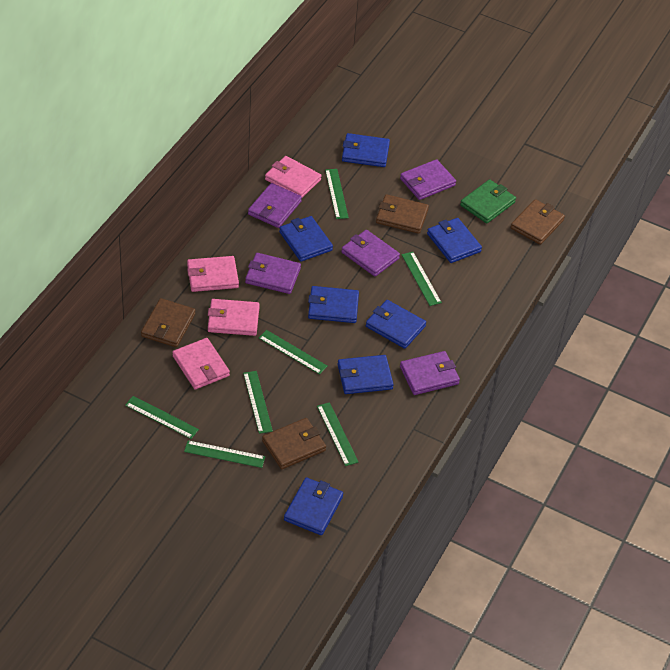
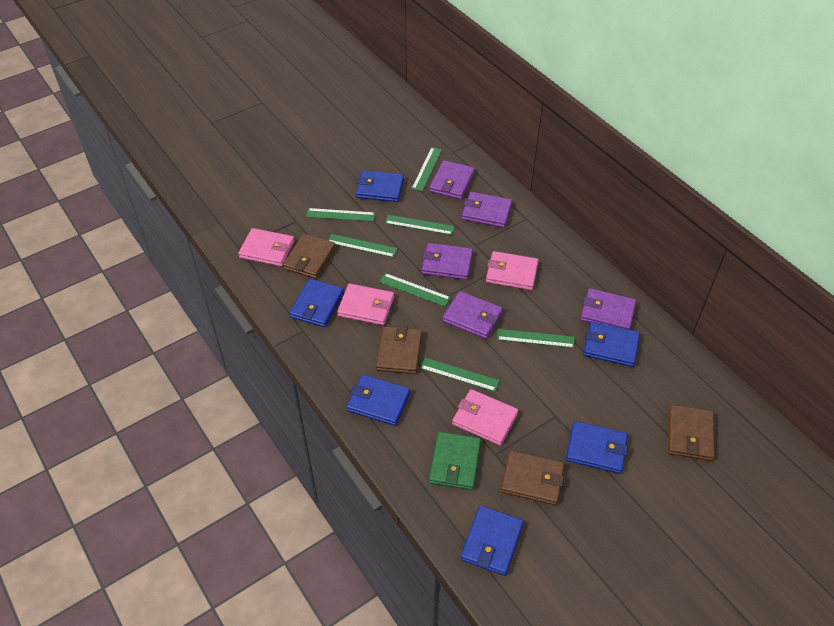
blue wallet: [279,216,333,262] [284,477,343,535] [308,286,359,323] [337,355,394,394] [342,133,390,167] [366,300,426,349] [427,218,482,263] = 7 -> [289,279,344,327] [346,374,410,426] [356,170,404,202] [461,506,524,576] [566,421,628,474] [583,321,640,367] = 6

